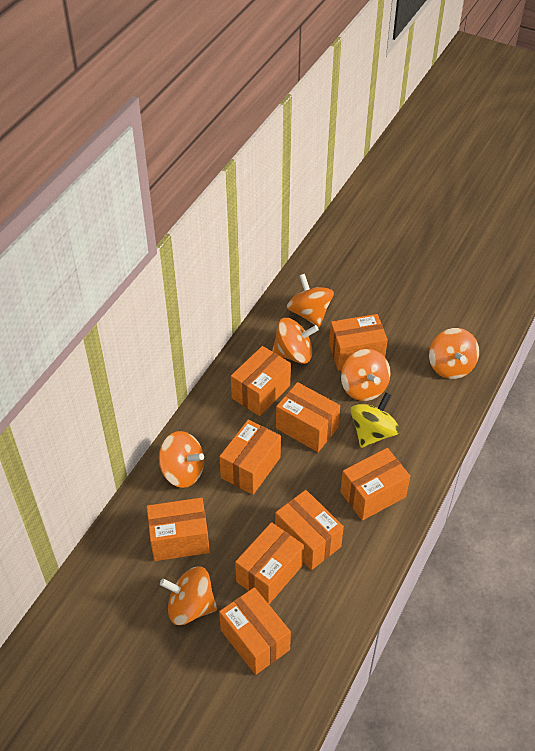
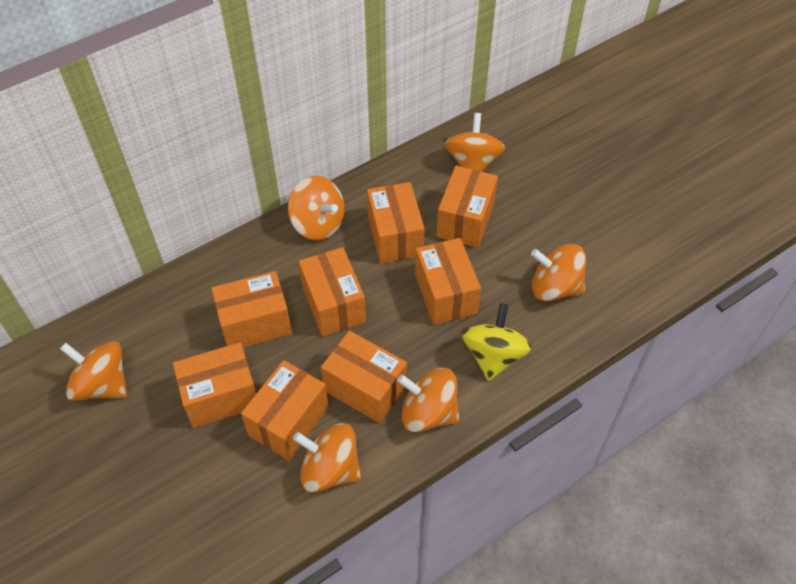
orange box: [147,498,210,561] [219,419,281,495] [219,587,291,675] [231,346,291,416] [235,522,304,604] [275,490,344,570] [276,382,340,452] [329,314,388,371] [340,448,410,521] = 9 -> [173,342,256,428] [211,271,292,347] [241,360,329,460] [299,247,366,336] [321,331,407,423] [367,182,425,263] [415,238,481,325] [437,165,498,248] = 8

